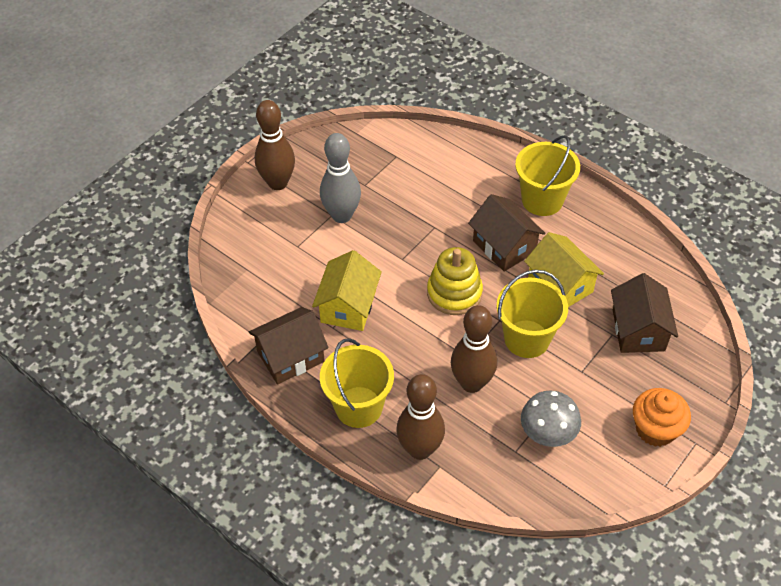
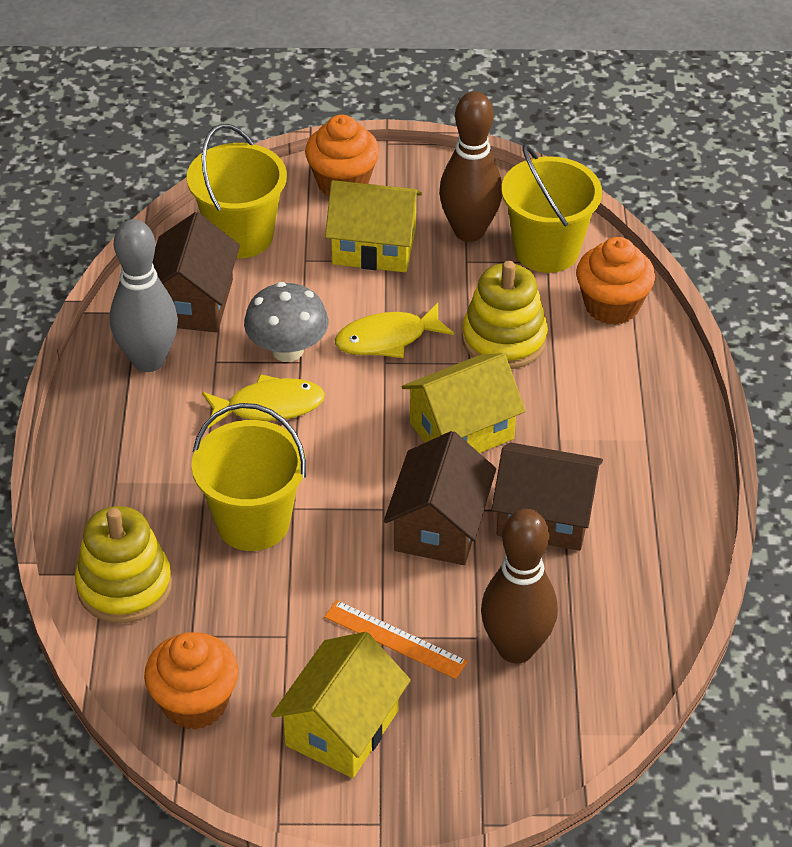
brown bowling pin: [255,100,295,190] [396,374,445,460] [451,305,497,393] = 3 -> [439,91,502,242] [481,509,558,664] = 2
orange cupcake: [633,388,691,447] = 1 -> [144,632,239,730] [305,115,380,196] [576,237,655,325] = 3
orange ruler: none = 0 -> [324,600,468,679] = 1
yellow fish: none = 0 -> [202,374,325,428] [335,303,454,358] = 2
yellow house: [312,250,382,331] [524,232,604,307] = 2 -> [271,632,411,778] [325,180,422,272] [401,353,526,453] = 3
yellow stacking toy: [427,247,483,315] = 1 -> [75,506,172,623] [462,261,548,369] = 2

